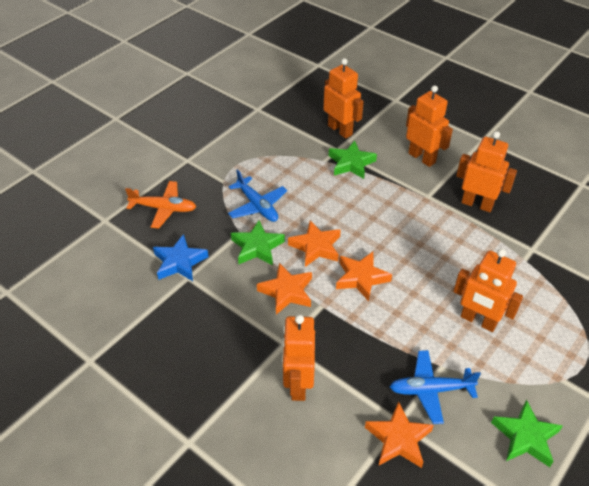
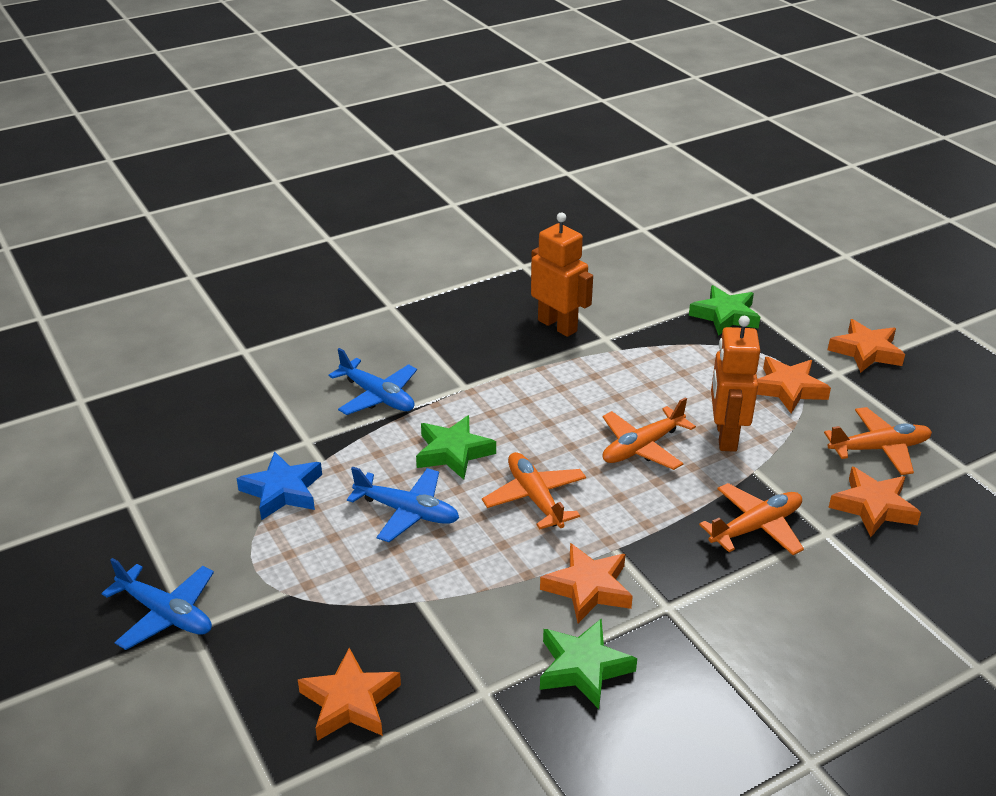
blue plane: [228,169,287,222] [390,350,481,424] = 2 -> [101,558,214,650] [329,348,417,415] [347,467,459,542] = 3
orange plane: [125,181,196,229] = 1 -> [482,452,586,529] [603,397,696,470] [699,483,804,555] [824,407,932,475] = 4
orange robot: [282,315,315,401] [323,58,364,139] [406,85,453,167] [453,249,523,332] [456,131,517,212] = 5 -> [531,212,593,337] [711,316,760,452] = 2
orange star: [257,263,312,315] [288,220,341,267] [336,252,392,301] [365,401,434,468] = 4 -> [298,648,401,741] [540,543,633,623] [757,357,831,414] [828,319,905,373] [828,467,921,537] = 5

